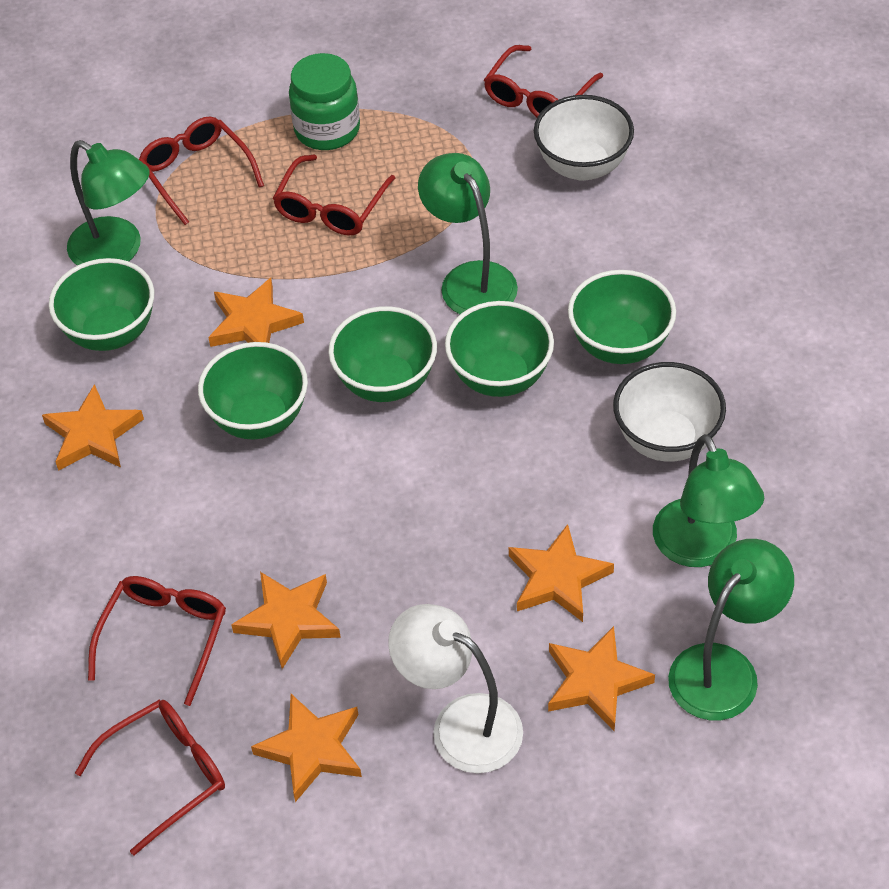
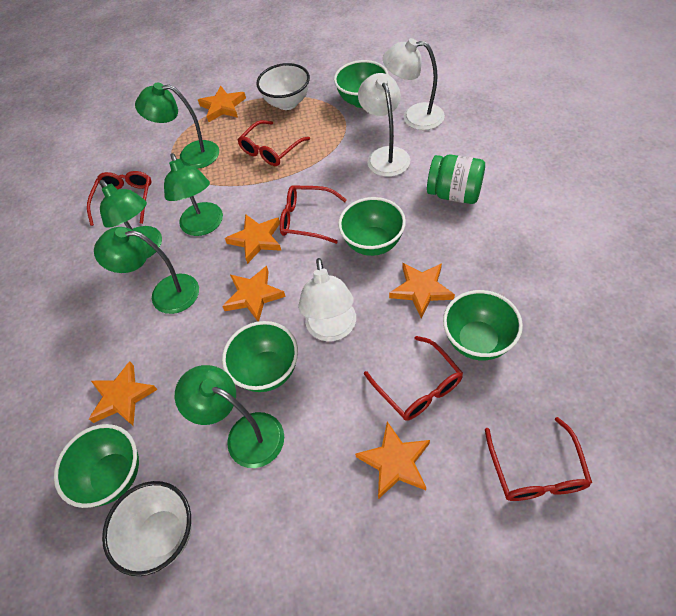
green lamp: [67,140,150,266] [418,153,518,314] [653,434,764,567] [668,539,794,720] = 4 -> [94,227,199,314] [99,180,162,258] [135,82,219,169] [164,153,223,236] [175,365,284,468] = 5
white lamp: [388,604,523,773] = 1 -> [298,258,356,341] [358,73,410,177] [383,38,445,130] = 3

